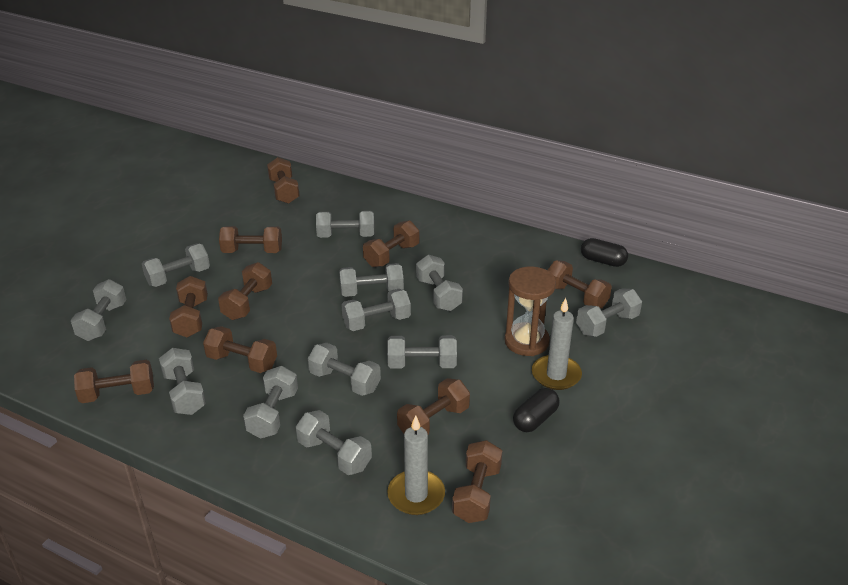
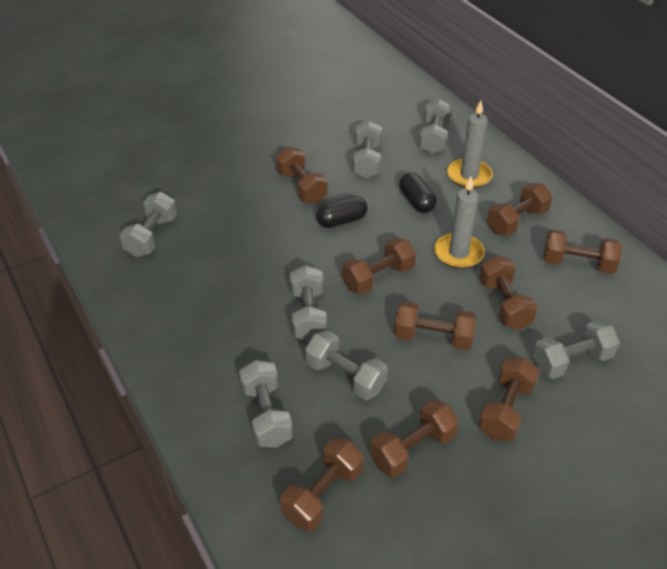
brown dumbbell: [74,360,154,403] [169,276,208,338] [203,326,277,373] [218,262,272,320] [219,226,282,253] [267,157,300,204] [363,220,419,267] [397,378,470,435] [452,440,502,523] [548,260,612,309] = 10 -> [276,147,327,204] [280,438,364,531] [342,237,416,294] [370,399,459,478] [394,301,477,350] [478,357,540,441] [479,255,538,330] [487,183,552,236] [543,229,622,274] = 9
brown hourglass: [504,266,556,356] = 1 -> none = 0
grey dumbbell: [71,279,126,341] [142,244,210,287] [159,348,206,415] [243,366,298,439] [296,410,372,475] [308,343,381,396] [316,211,374,238] [339,263,404,297] [341,289,411,331] [387,335,457,369] [416,255,463,311] [576,288,642,337] = 12 -> [120,192,177,257] [239,360,293,448] [290,265,327,341] [305,330,388,400] [352,120,382,178] [419,98,452,154] [532,320,620,379] = 7

